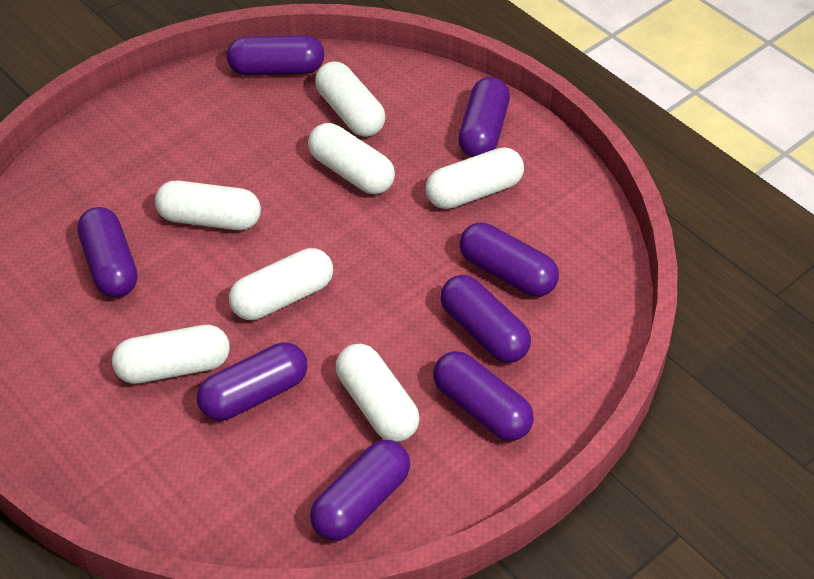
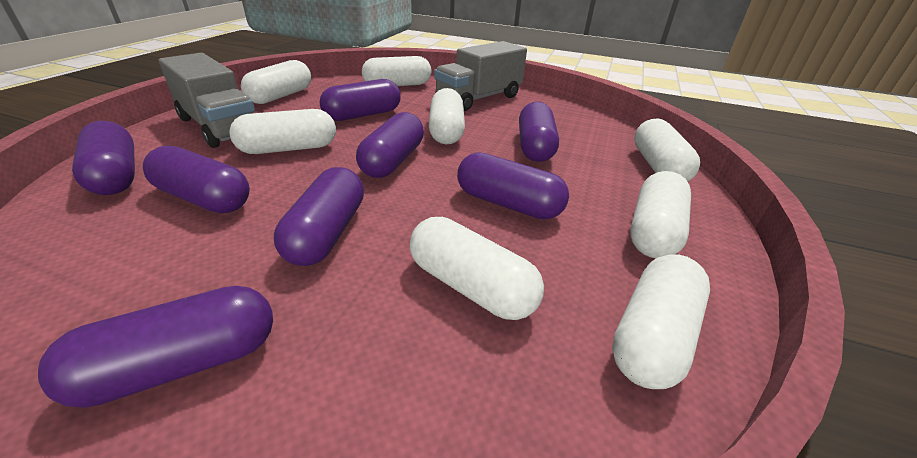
grey truck: none = 0 -> [159,53,255,148] [434,41,527,111] = 2
white capsule: [112,325,230,384] [155,181,261,230] [229,248,333,320] [308,123,395,194] [315,61,385,137] [336,344,420,442] [426,147,524,209] = 7 -> [229,109,336,154] [241,60,311,104] [362,56,432,86] [410,217,544,320] [429,88,465,145] [612,254,710,389] [630,171,691,258] [634,118,700,182] = 8

